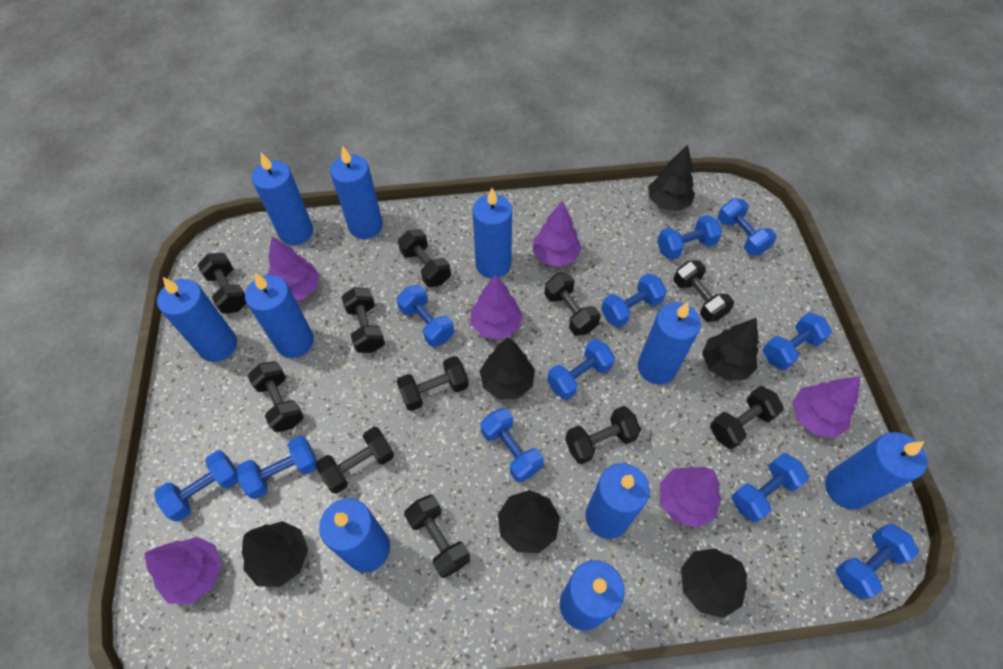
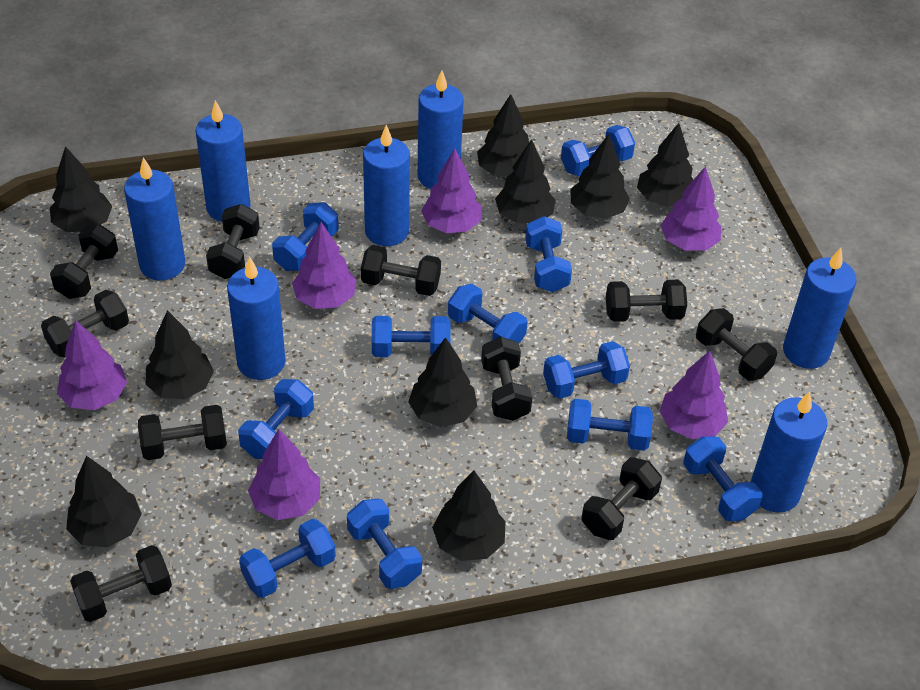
black dumbbell: [197,253,247,314] [248,361,304,432] [315,427,394,494] [342,287,385,353] [396,356,469,411] [398,229,451,287] [404,495,470,578] [544,273,601,336] [565,406,641,464] [673,260,734,322] [710,386,784,449] = 11 -> [41,290,129,358] [50,224,118,299] [70,545,172,622] [138,405,227,460] [206,204,260,279] [361,245,441,296] [481,337,532,421] [581,457,662,540] [606,280,687,322] [696,308,777,381] = 10
black tree: [242,521,308,587] [480,337,535,399] [498,490,560,553] [648,144,695,211] [681,548,747,618] [702,318,759,381] = 6 -> [50,146,112,232] [66,456,141,547] [146,310,214,399] [409,337,477,427] [432,470,506,561] [477,94,529,177] [495,139,556,223] [570,134,630,219] [637,123,693,207] = 9
blue candle: [157,277,237,362] [245,273,314,358] [252,152,313,245] [319,498,390,572] [330,146,383,239] [473,188,512,279] [560,560,625,631] [585,463,650,539] [638,302,701,384] [825,432,927,510] = 10 -> [124,157,185,281] [196,100,250,222] [227,257,286,380] [363,125,410,246] [417,70,464,189] [751,392,827,513] [783,248,857,369] = 7

